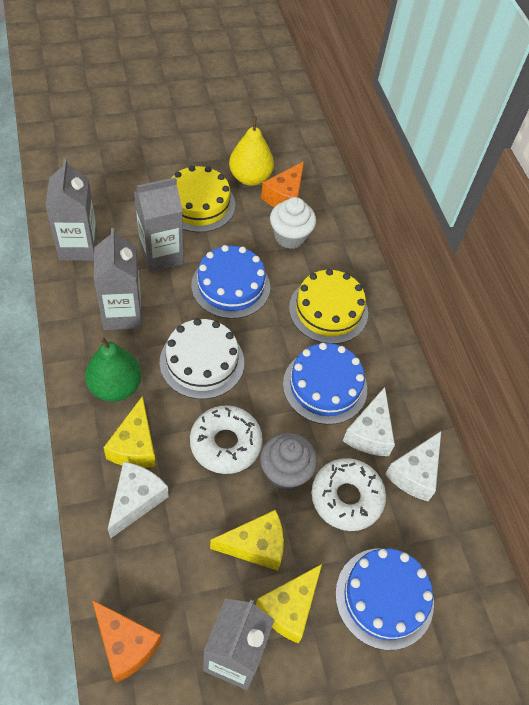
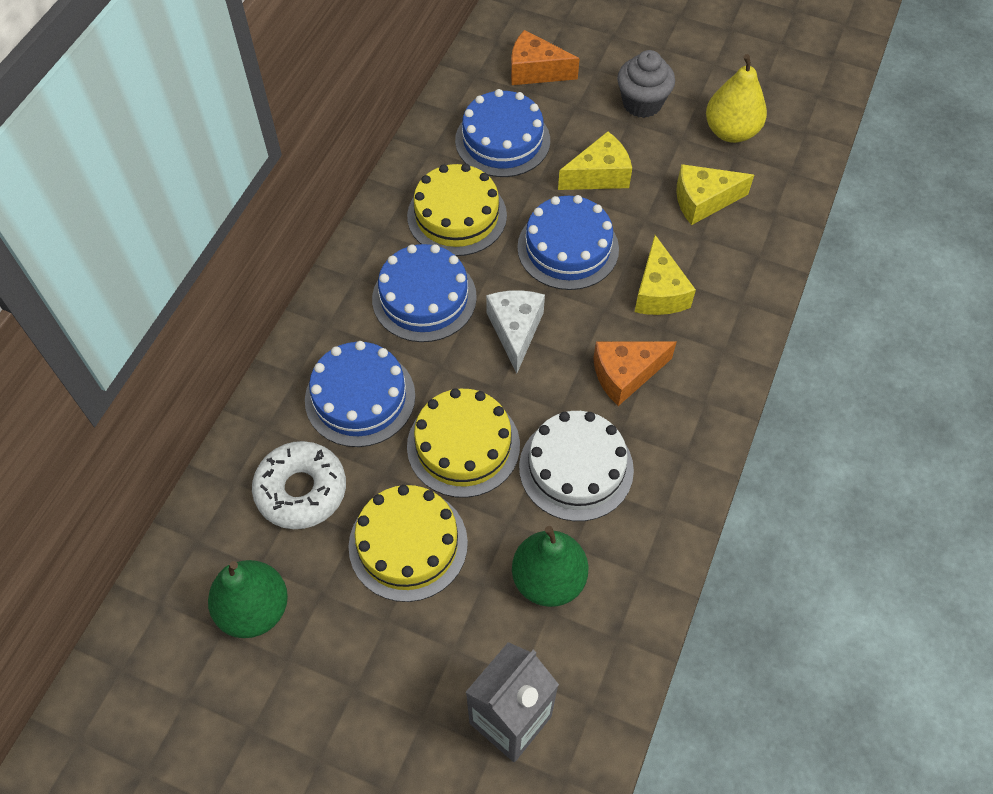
blue cake: [191,245,270,319] [283,343,367,425] [335,548,434,650] = 3 -> [305,341,415,447] [372,244,477,342] [455,89,550,177] [517,195,619,290] = 4
green pear: [85,336,141,402] = 1 -> [208,560,288,638] [512,526,589,607] = 2
grey carton: [45,158,98,261] [94,228,142,330] [134,177,184,272] [203,599,275,690] = 4 -> [466,642,559,762] = 1
white cheese: [108,462,169,539] [343,387,395,456] [385,431,441,501] = 3 -> [486,290,545,374] = 1
white cupcake: [270,197,316,249] = 1 -> none = 0
white donut: [190,405,263,474] [311,458,386,531] = 2 -> [252,441,346,529] = 1
yellow cake: [172,165,236,233] [289,269,368,344] = 2 -> [348,485,468,602] [407,163,507,256] [407,388,520,498] = 3

